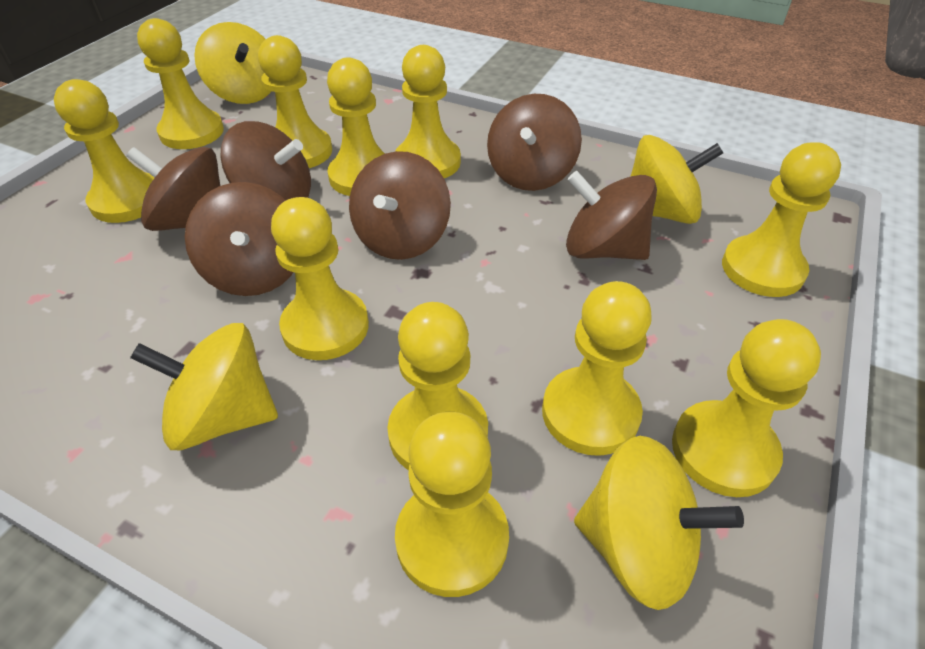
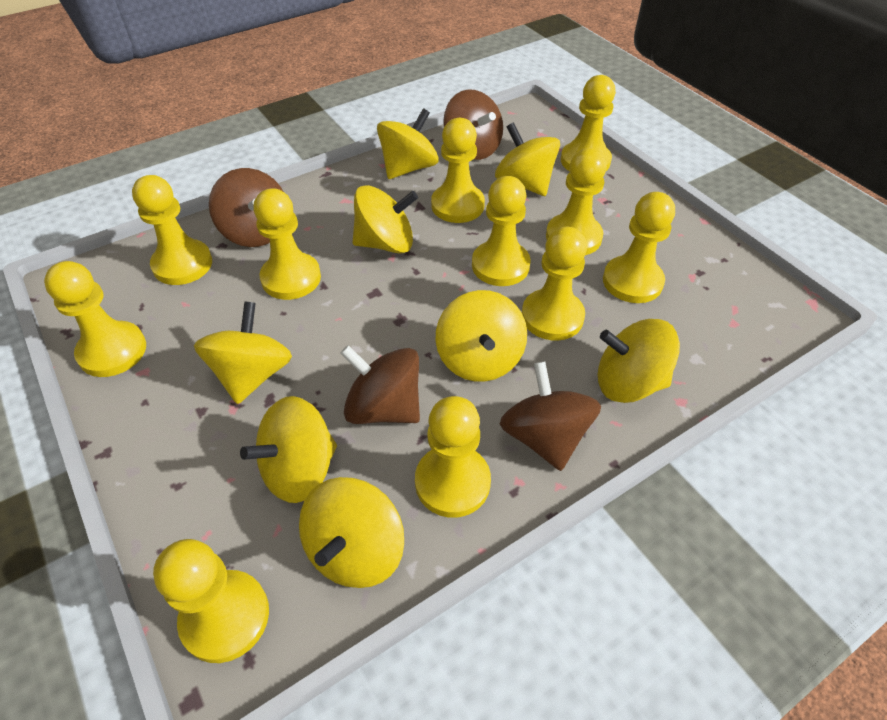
brown spinning top: [126,147,220,231] [185,182,293,296] [220,121,311,200] [349,151,451,260] [487,94,582,191] [566,171,657,260] = 6 -> [209,168,284,247] [340,345,420,424] [443,89,503,160] [500,361,601,471] = 4
yellow spinning top: [130,323,278,450] [194,22,271,104] [574,436,744,610] [630,135,723,224] = 4 -> [194,301,292,404] [240,396,337,503] [299,477,404,588] [353,185,418,254] [377,108,439,179] [436,290,527,382] [495,123,560,196] [598,319,680,403] = 8

